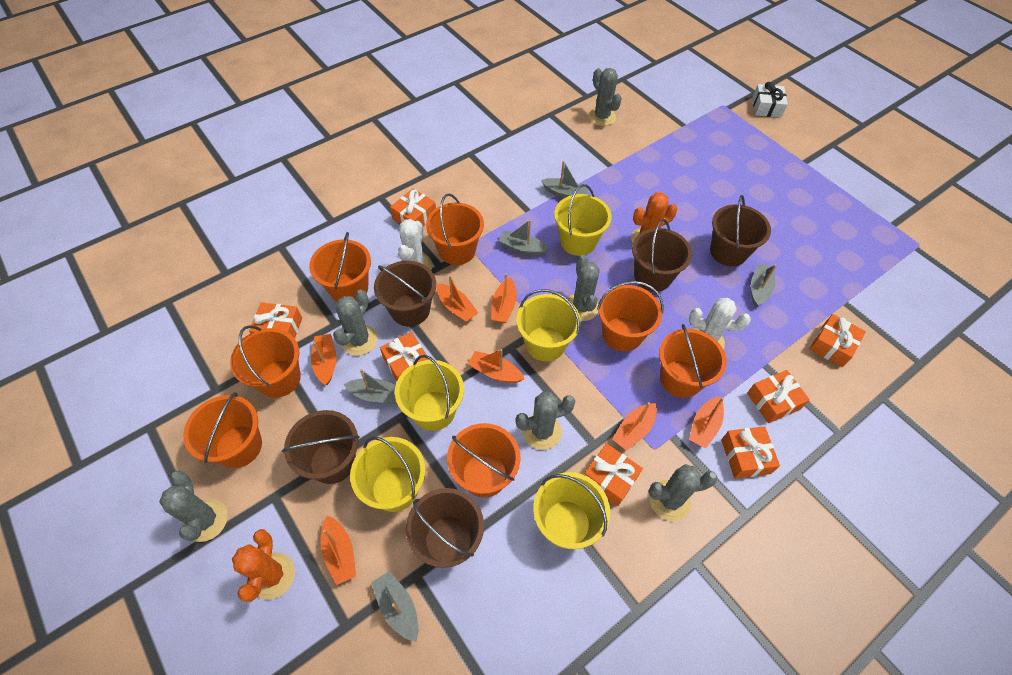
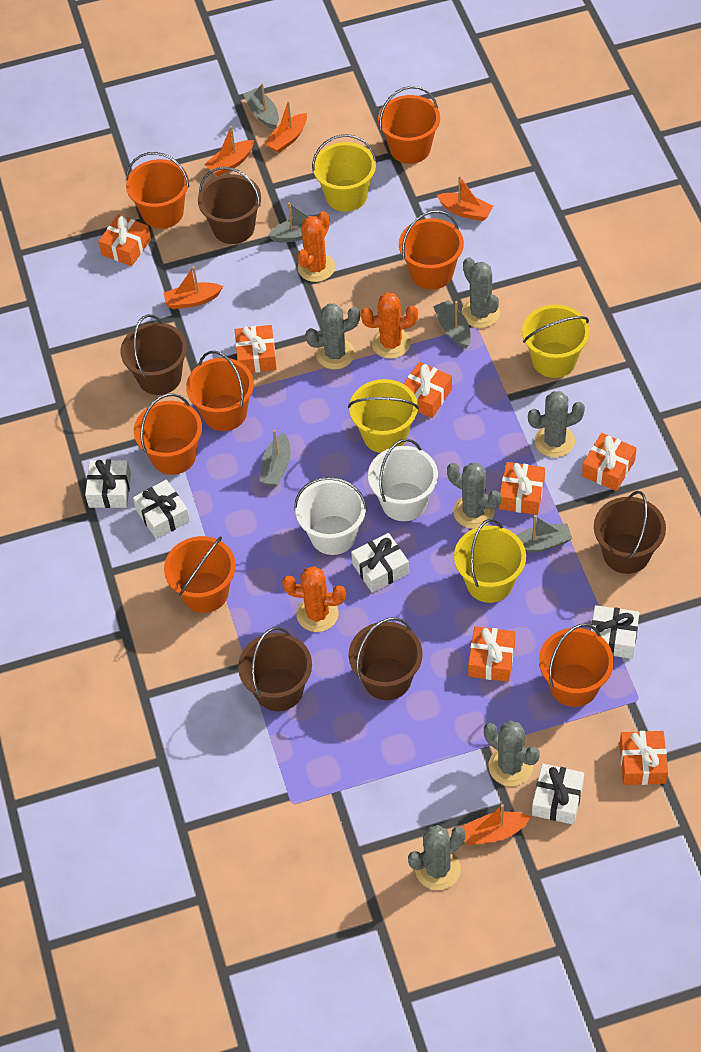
orange boat: [311,334,337,385] [321,515,356,585] [437,275,478,322] [468,349,525,383] [491,273,517,323] [612,402,657,451] [689,396,724,449] = 7 -> [163,266,223,309] [205,126,254,176] [264,101,307,153] [437,176,493,221] [461,804,531,845] = 5
orange cactus: [232,529,295,602] [631,192,678,243] = 2 -> [282,566,346,632] [297,211,335,282] [361,292,418,359] = 3
white bucket: none = 0 -> [294,477,367,555] [368,439,438,521] = 2
white cactus: [398,219,432,270] [689,298,751,350] = 2 -> none = 0
white gift: [752,82,788,118] = 1 -> [85,460,131,508] [133,480,190,539] [351,533,409,593] [532,764,584,825] [591,605,639,659] = 5
yellow bucket: [350,437,425,512] [395,355,464,431] [517,289,581,361] [533,472,610,549] [554,184,612,256] = 5 -> [312,134,377,212] [348,379,419,453] [454,519,526,603] [522,305,590,378] = 4

